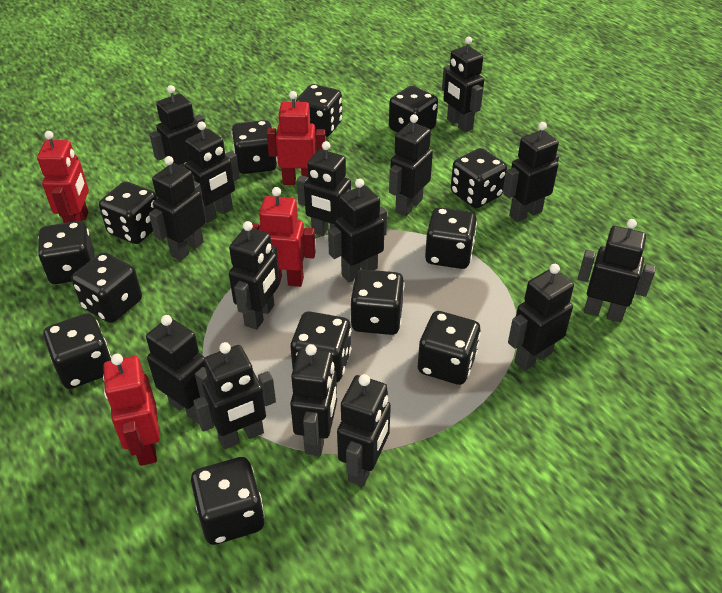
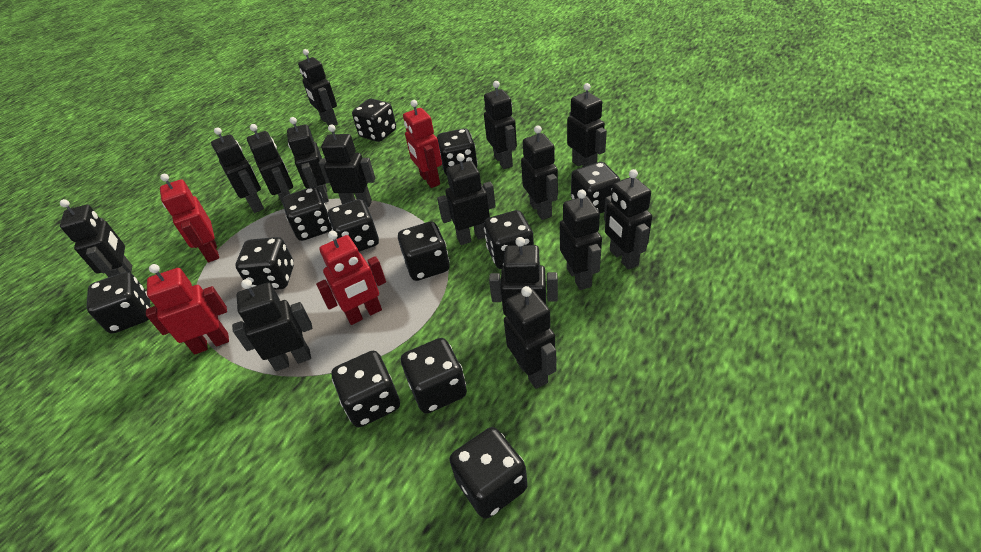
black dice: [38,221,94,284] [43,313,111,389] [71,252,142,323] [99,182,157,244] [191,457,265,545] [231,120,277,174] [290,311,351,382] [296,84,342,137] [350,269,405,335] [389,86,438,132] [418,311,481,385] [425,207,477,269] [451,148,507,208] = 13 -> [87,272,150,334] [236,237,294,290] [282,187,332,241] [328,199,379,252] [332,351,400,427] [352,99,396,142] [398,222,450,281] [401,338,467,414] [437,128,478,175] [449,427,528,519] [484,210,534,269] [571,162,620,213] = 12

